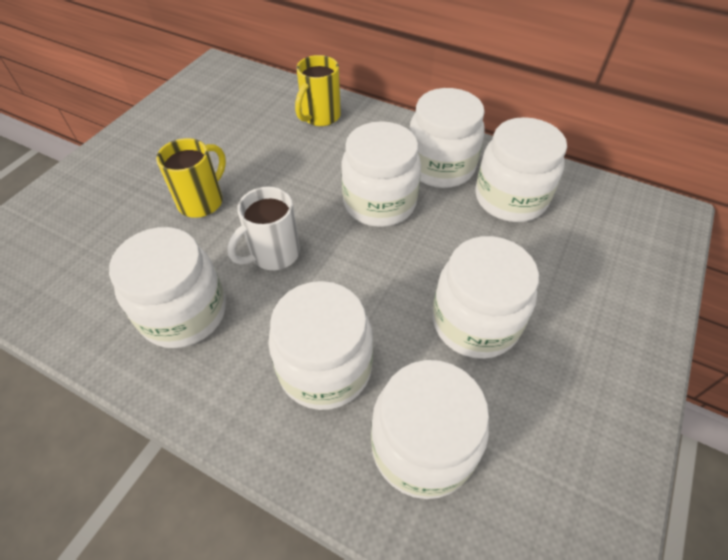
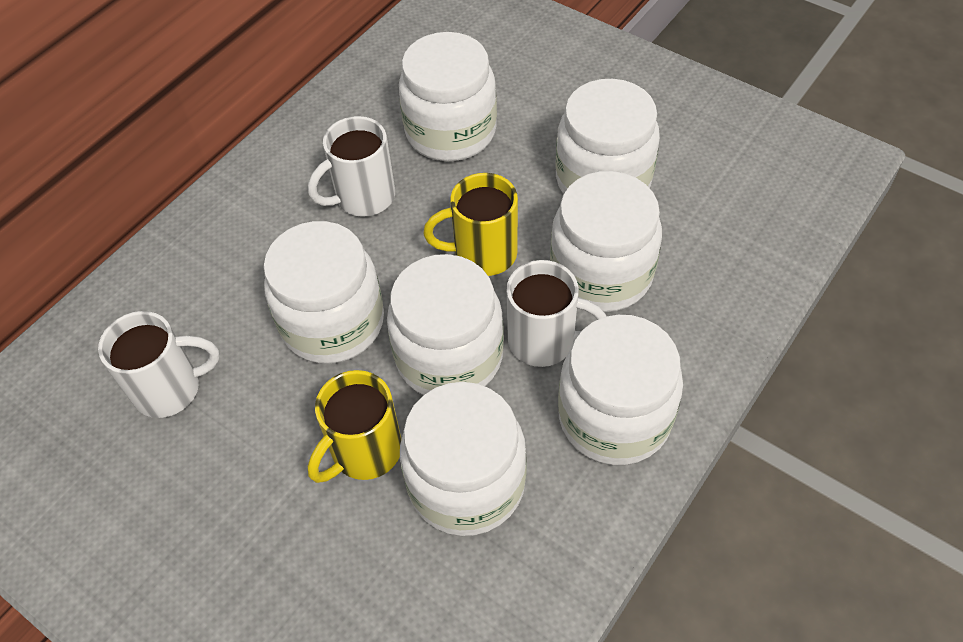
white mug: [227,187,300,270] = 1 -> [98,311,220,418] [308,116,395,217] [506,260,607,367] = 3

